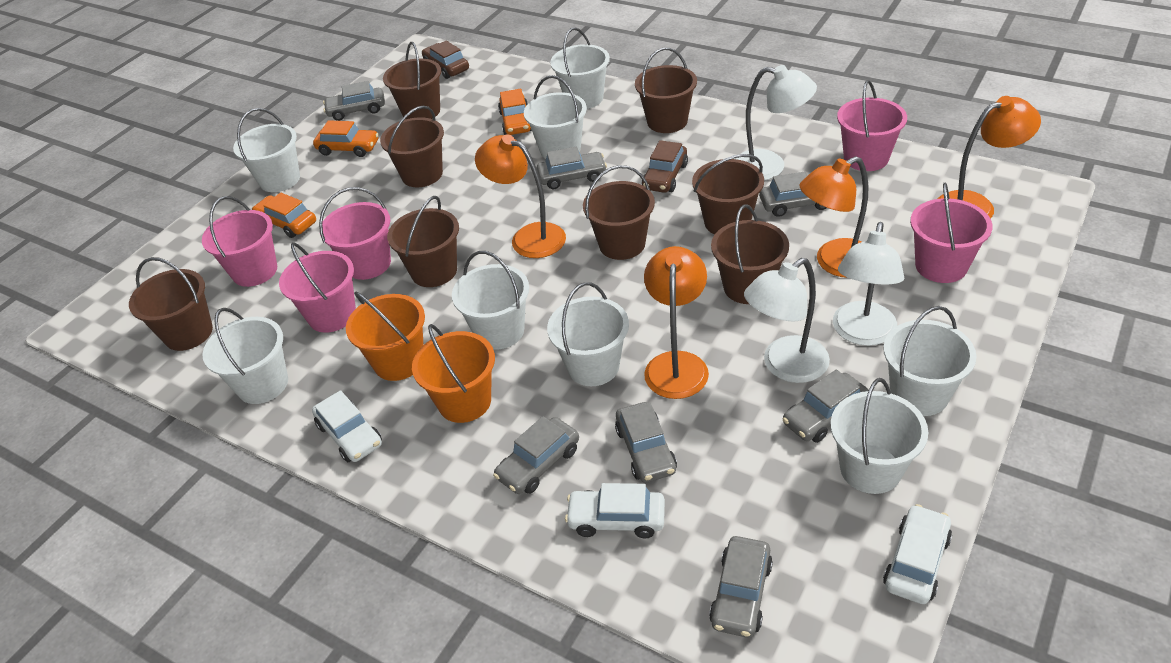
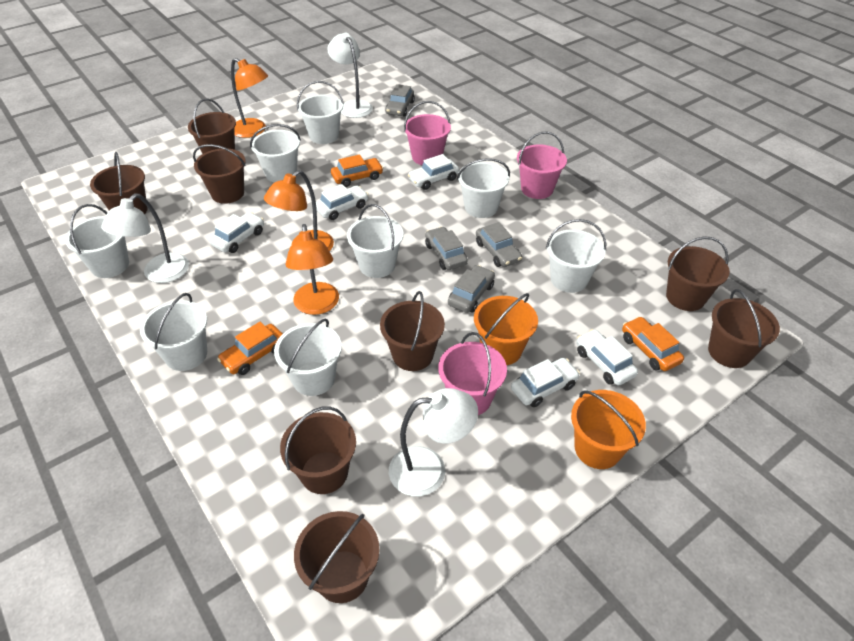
brown car: [422,41,469,79] [642,140,688,193] = 2 -> none = 0
grey car: [323,81,385,121] [493,416,579,494] [537,147,607,189] [615,402,677,483] [709,536,773,638] [759,172,827,217] [782,370,869,443] = 7 -> [385,84,415,117] [425,227,468,270] [448,265,495,313] [476,222,522,267] = 4
orange lamp: [475,134,566,258] [644,246,709,399] [799,156,868,278] [938,96,1041,219] = 4 -> [231,58,268,138] [264,170,334,251] [285,224,339,315] = 3
pink bucket: [202,196,277,287] [279,243,356,333] [319,187,391,280] [837,80,907,171] [910,183,992,283] = 5 -> [404,101,451,165] [438,332,507,415] [517,132,567,199] = 3
white car: [312,390,382,462] [565,483,665,538] [883,504,952,604] = 3 -> [210,212,264,253] [316,184,369,220] [408,154,459,190] [511,358,580,407] [576,329,638,386] = 5

